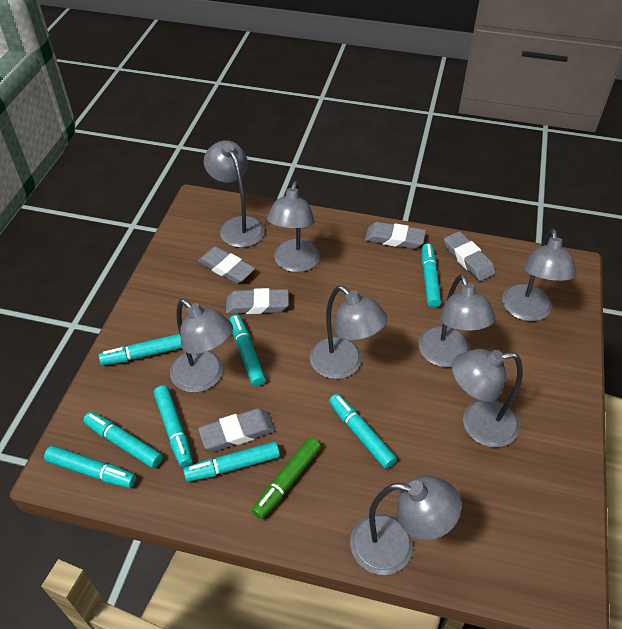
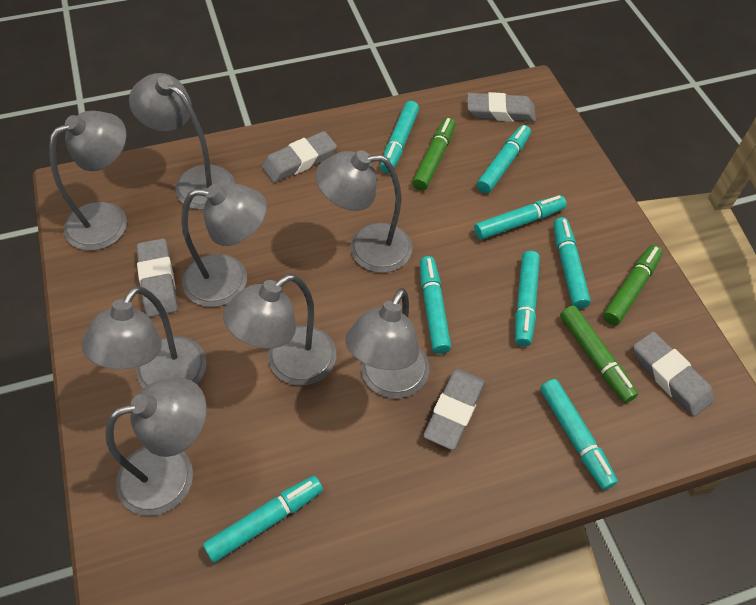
green marker: [252,437,321,519] = 1 -> [412,117,456,191] [560,305,638,403] [603,245,663,325] = 3

